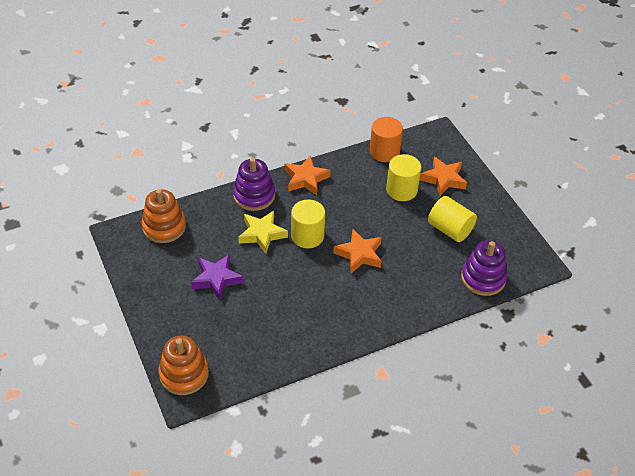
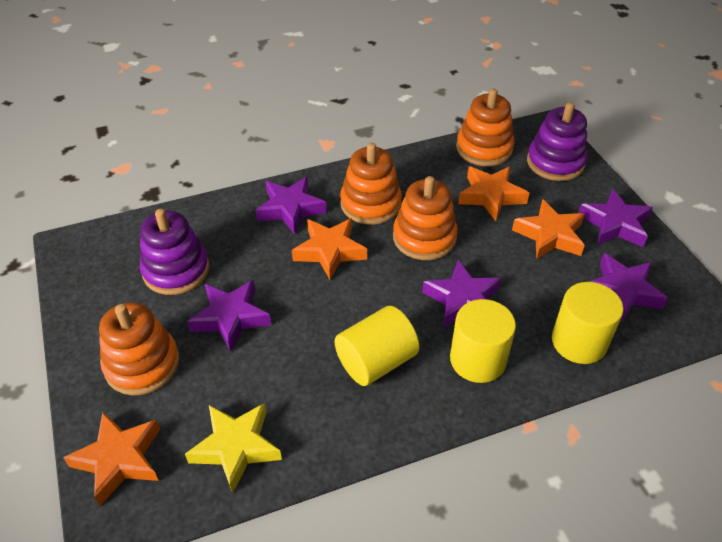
orange cylinder: [370,117,403,162] = 1 -> none = 0
orange stacking toy: [141,189,186,243] [159,336,209,395] = 2 -> [99,302,180,396] [340,143,402,225] [393,176,458,260] [456,88,514,166] = 4
orange star: [284,155,331,195] [333,229,382,273] [420,157,467,196] = 3 -> [63,412,160,506] [292,218,367,280] [458,166,529,221] [512,199,585,260] = 4
purple star: [191,254,243,301] = 1 -> [187,280,271,352] [255,177,327,234] [422,260,501,328] [578,189,653,247] [589,253,668,323] = 5

